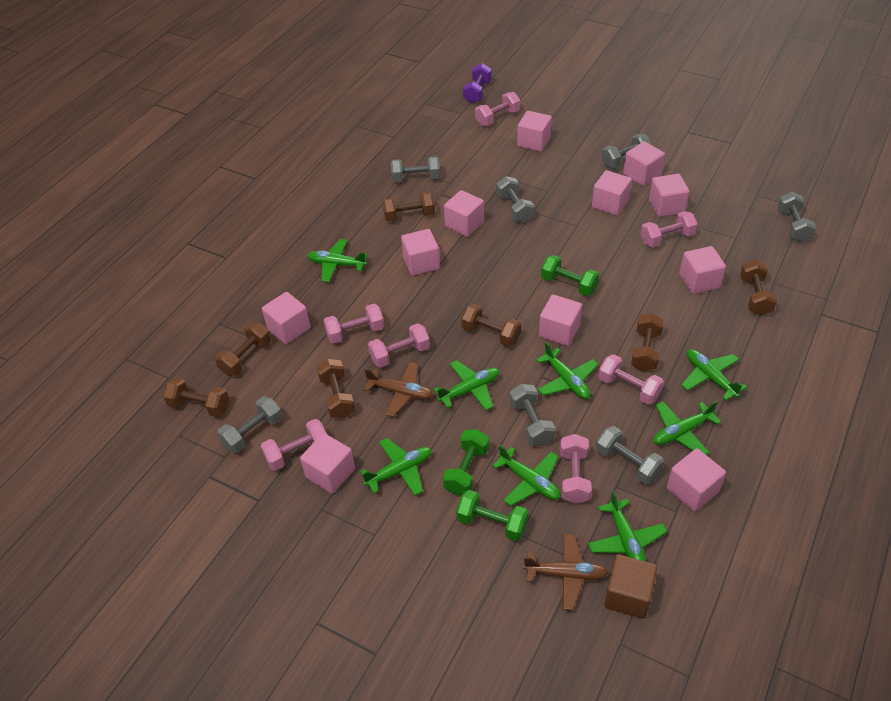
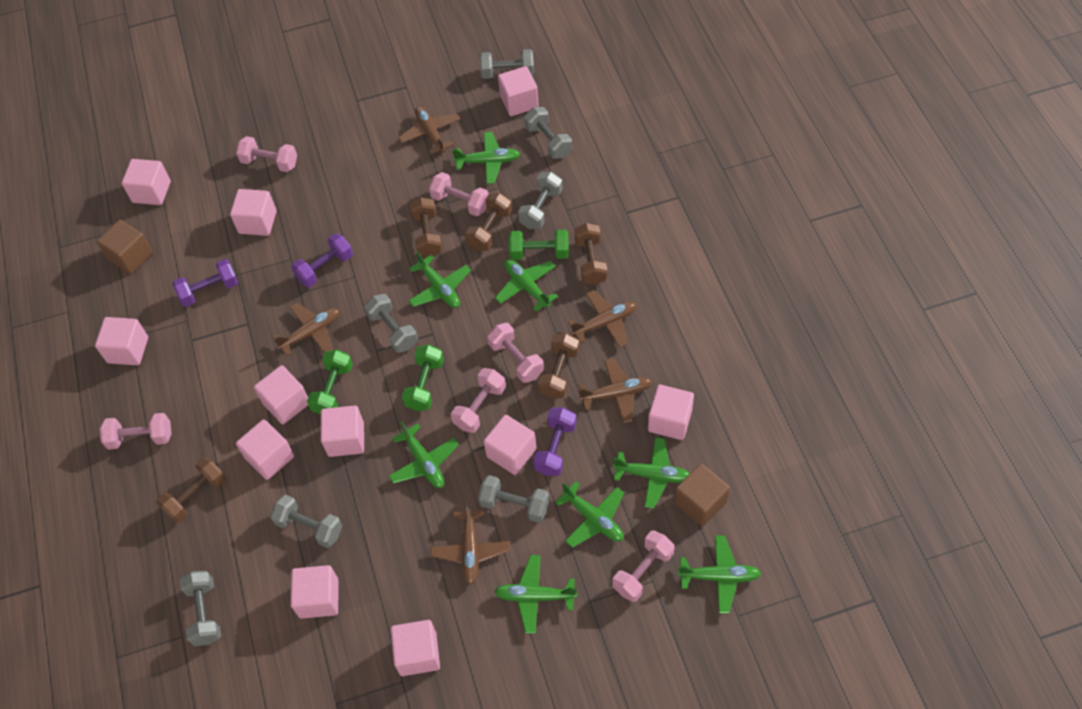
brown cube: [604,554,657,619] = 1 -> [97,220,153,274] [674,464,730,526] = 2
brown dumbbell: [163,378,229,417] [215,322,271,376] [317,358,355,418] [382,192,435,222] [461,304,521,347] [631,313,664,372] [740,260,777,315] = 7 -> [156,457,226,523] [410,197,443,257] [465,193,512,251] [538,333,579,399] [574,223,607,285] = 5
brown plane: [364,362,433,417] [523,534,608,610] = 2 -> [273,303,340,356] [398,106,460,155] [431,501,510,585] [568,290,637,348] [578,358,653,423] = 5
pink dumbbell: [261,419,327,471] [323,304,384,344] [368,323,430,368] [475,92,520,126] [560,434,592,504] [598,354,664,405] [640,211,697,248] = 7 -> [99,413,172,450] [236,136,297,172] [429,172,489,216] [451,368,506,433] [487,323,544,383] [613,531,675,602] = 6
purple dumbbell: [463,63,492,103] = 1 -> [172,259,238,307] [291,233,353,287] [533,407,577,476] = 3

